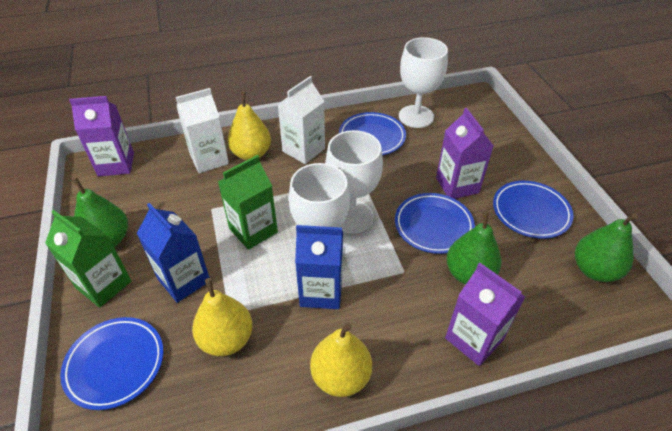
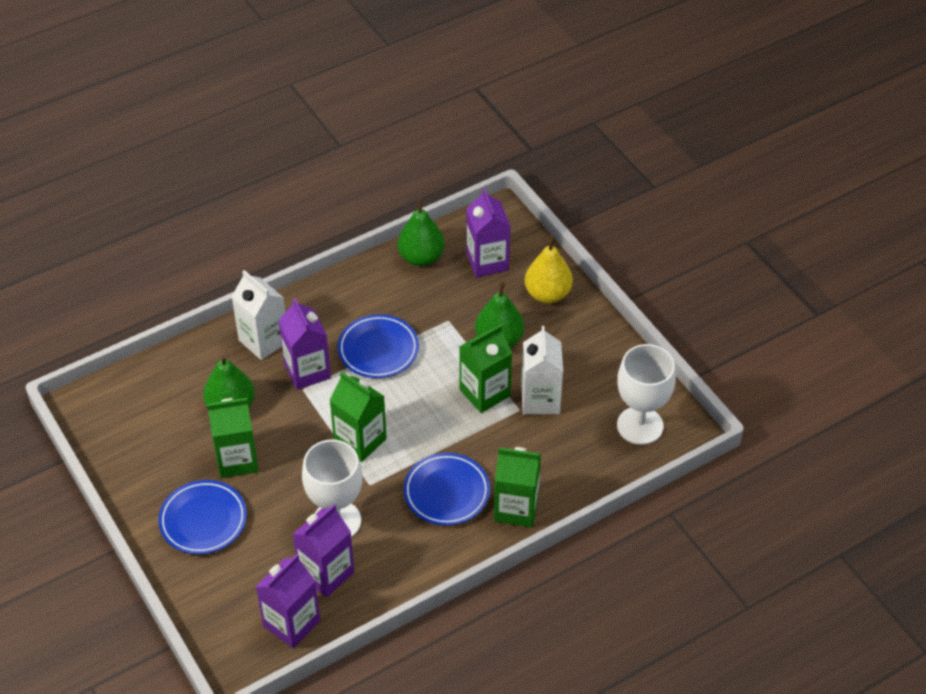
blue carton: [137,203,210,303] [295,225,343,309] = 2 -> none = 0
blue plate: [60,317,164,410] [339,112,406,155] [395,193,475,254] [493,181,573,239] = 4 -> [158,480,247,554] [338,314,419,378] [403,453,490,526] = 3
green carton: [45,210,131,308] [218,155,278,250] = 2 -> [207,398,259,478] [329,372,387,462] [459,324,512,413] [494,447,541,527] = 4
purple carton: [69,96,134,177] [436,108,494,199] [445,263,525,366] = 3 -> [256,554,320,648] [278,298,331,390] [293,504,354,597] [466,188,511,277] = 4
white goblet: [289,163,350,255] [325,130,383,234] [399,37,448,128] = 3 -> [302,440,363,537] [617,344,676,445] = 2
yellow pear: [192,278,253,356] [228,92,271,160] [310,322,372,397] = 3 -> [525,235,573,303] = 1

